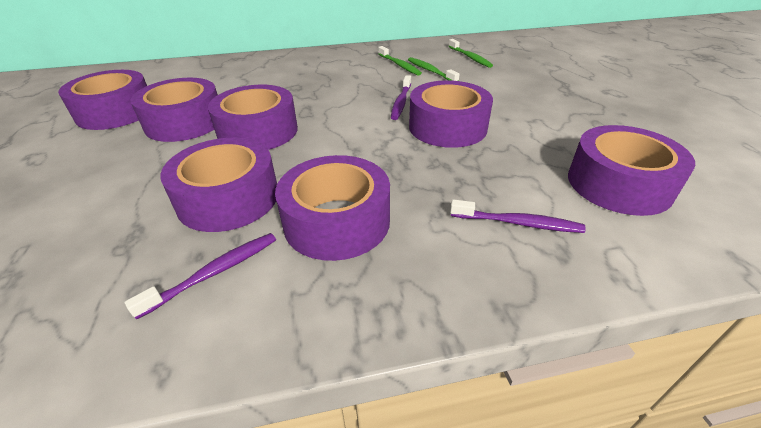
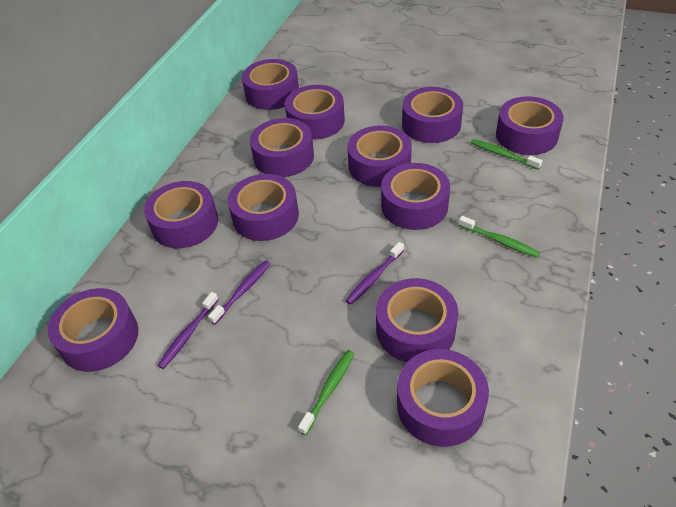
purple tape: [58,70,147,130] [130,78,218,142] [160,138,277,232] [208,85,298,150] [275,155,390,261] [409,80,493,148] [568,125,695,216] = 7 -> [48,288,138,372] [144,181,218,248] [228,174,299,241] [242,59,299,110] [250,118,314,177] [285,85,345,140] [347,126,412,187] [376,278,458,362] [381,163,450,230] [397,349,489,447] [402,87,463,143] [496,96,564,155] = 12

